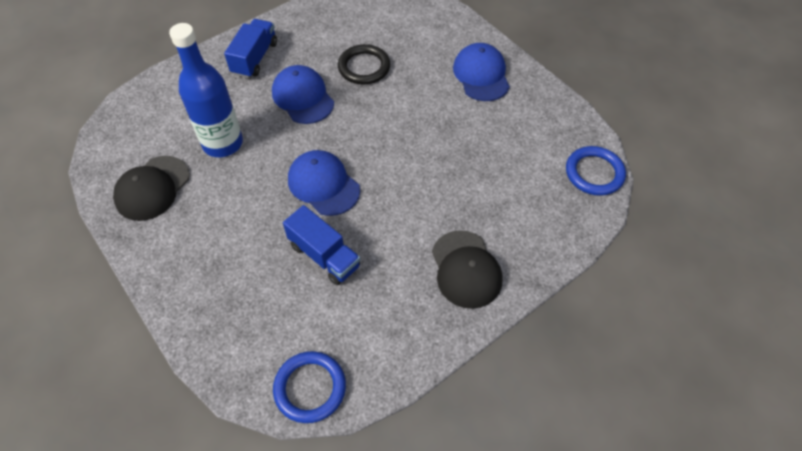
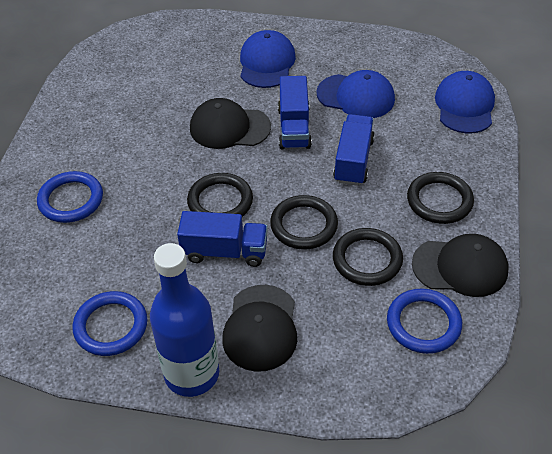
black cap: [113,156,190,221] [432,230,502,309] = 2 -> [190,98,271,149] [222,285,297,372] [412,234,509,297] = 3
black ring: [338,44,390,85] = 1 -> [187,173,253,217] [270,195,338,250] [333,228,403,286] [407,172,474,224] = 4
blue ring: [273,351,346,423] [566,146,626,196] = 2 -> [37,171,103,223] [72,291,147,356] [387,288,462,354] = 3
blue truck: [224,19,277,78] [283,205,360,285] = 2 -> [177,211,268,267] [278,76,312,149] [333,114,375,186] = 3

